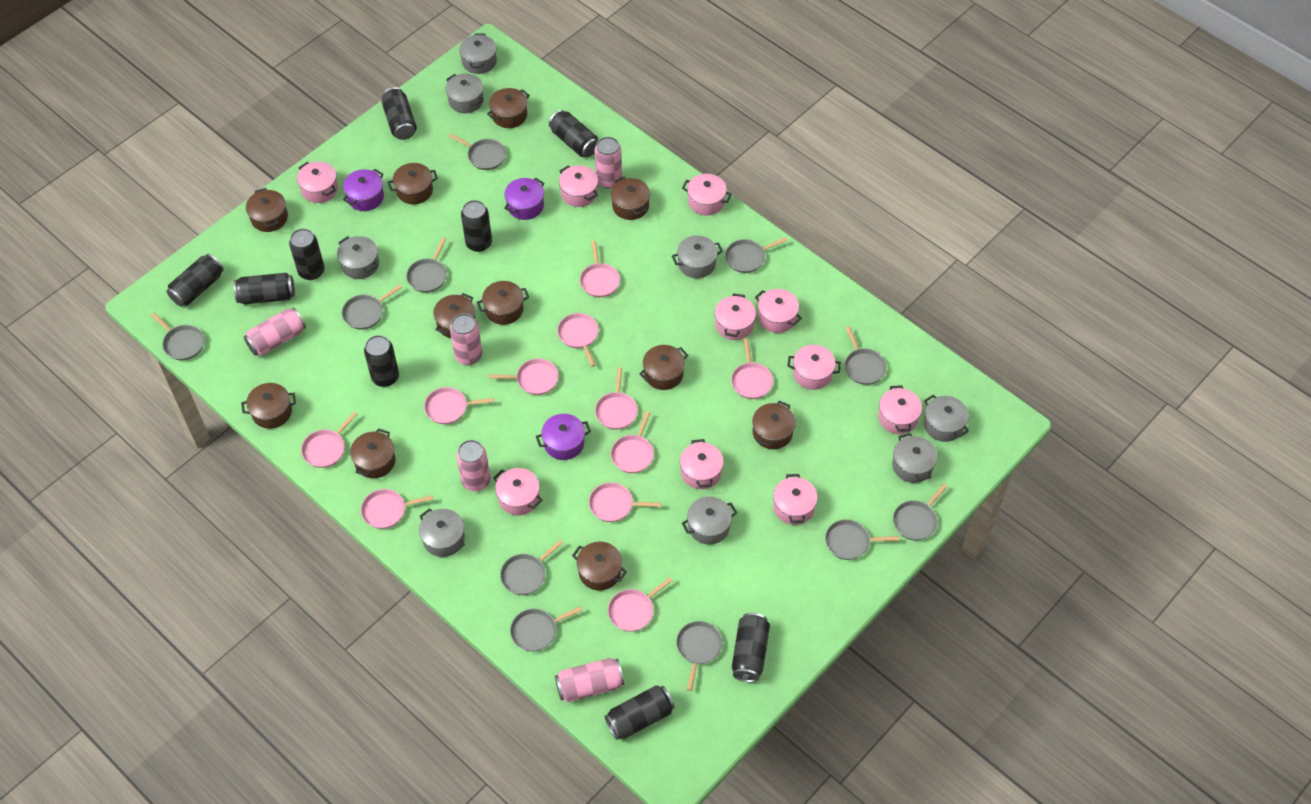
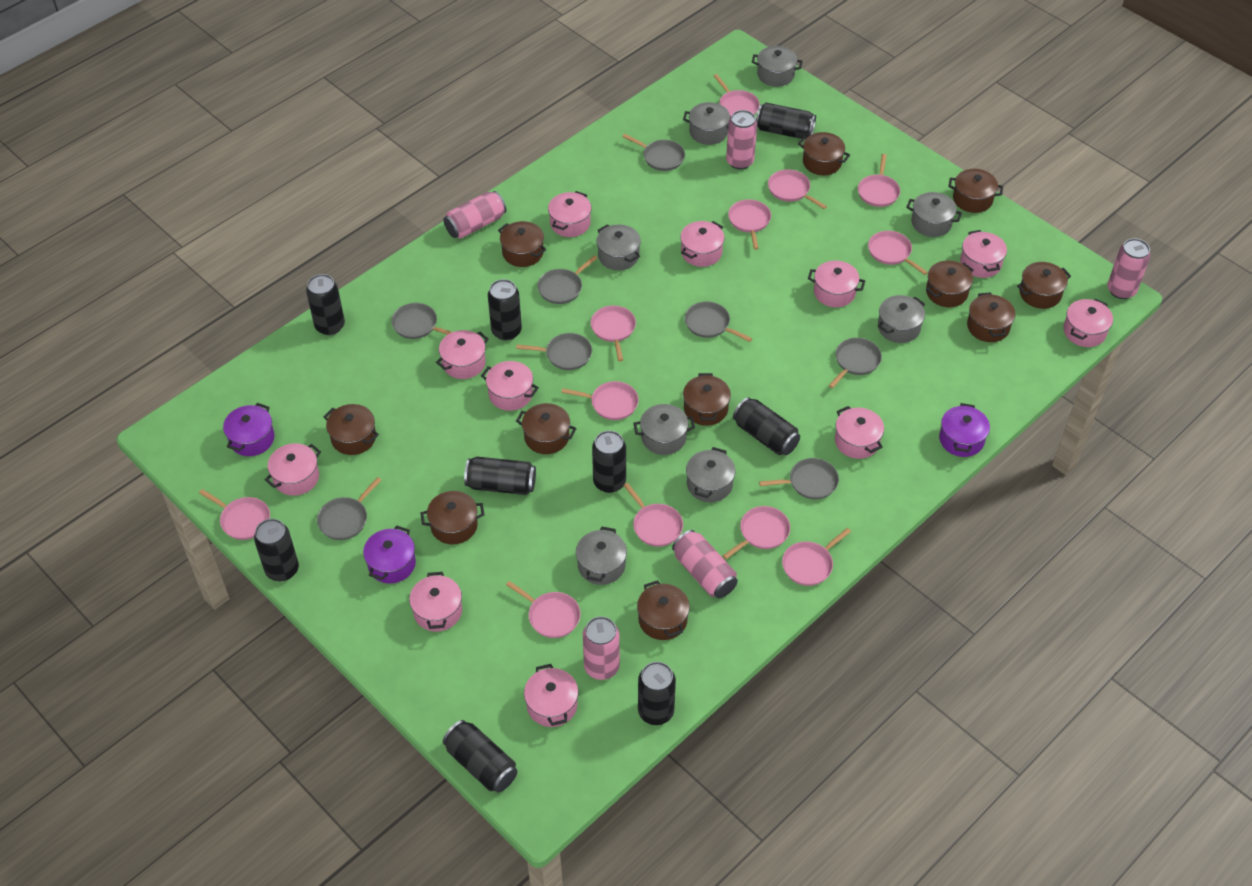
grey pan: [151,313,204,360] [342,284,402,330] [406,238,447,293] [449,134,506,170] [500,540,563,595] [510,606,583,652] [676,621,723,691] [725,237,788,273] [825,519,899,560] [845,326,887,385] [893,484,947,541] = 11 -> [317,477,381,540] [391,303,452,339] [516,333,592,370] [537,255,597,304] [622,134,685,171] [685,302,752,342] [759,458,839,499] [829,338,882,388] = 8
pink pan: [301,412,357,468] [361,489,433,529] [424,387,494,424] [489,358,559,395] [557,313,599,367] [580,241,620,297] [589,482,661,522] [595,367,638,429] [608,577,673,632] [611,411,654,473] [731,338,773,399] = 11 -> [199,489,270,540] [506,581,581,638] [561,381,639,420] [591,305,636,361] [623,483,683,547] [714,74,760,117] [723,506,790,559] [728,199,771,250] [768,169,827,209] [782,528,851,586] [858,154,900,207] [868,231,928,275] = 12
pink pot: [297,161,338,203] [493,468,542,515] [559,165,598,207] [680,439,724,489] [682,174,732,215] [714,293,756,340] [755,289,802,333] [773,474,818,525] [787,345,841,390] [878,385,922,434] = 10 -> [265,443,321,496] [409,572,462,632] [436,330,489,379] [481,361,539,411] [524,664,578,727] [548,191,591,237] [680,221,725,267] [808,261,865,307] [835,406,884,459] [960,230,1007,278] [1063,299,1113,347] = 11

